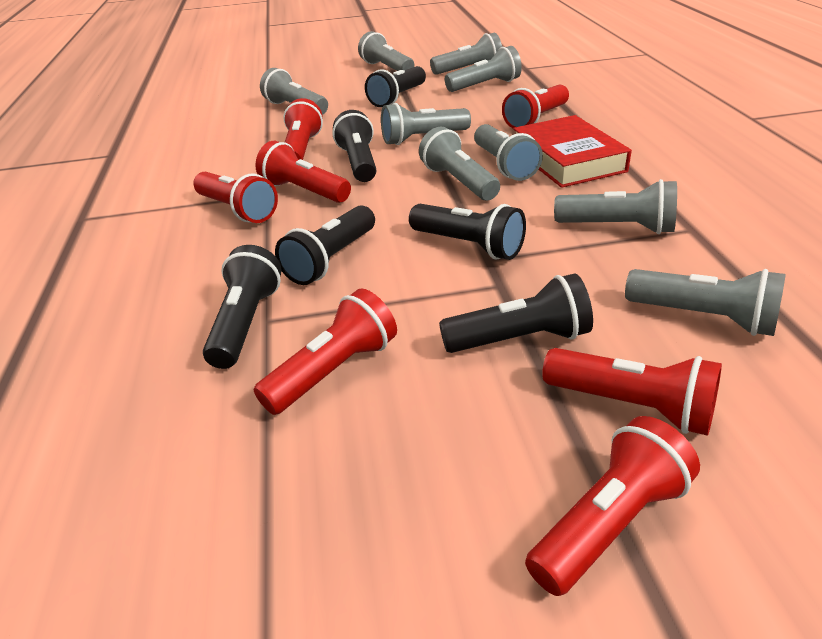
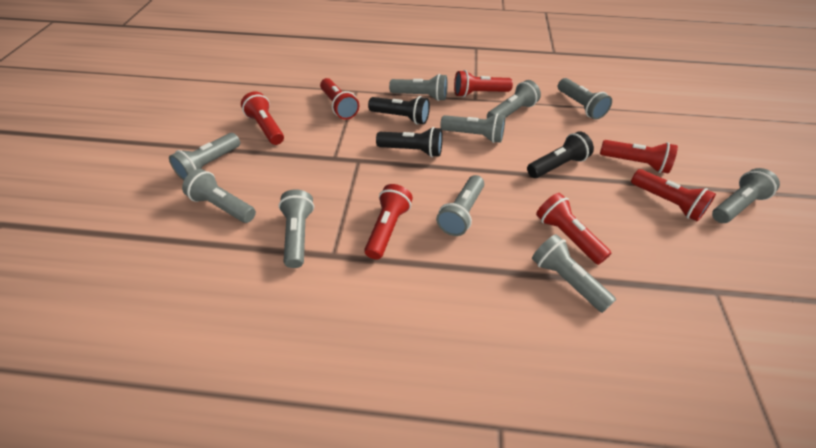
black flashlight: [203,245,282,369] [275,205,375,285] [332,110,376,182] [365,66,426,107] [409,204,526,260] [439,274,593,353] = 6 -> [368,96,430,125] [376,127,443,157] [527,131,594,178] = 3
grey flashlight: [260,68,328,115] [358,31,415,71] [381,103,471,145] [419,126,500,200] [430,33,502,75] [445,46,522,92] [474,124,543,181] [554,179,677,234] [625,269,786,336] = 9 -> [169,133,240,180] [182,169,256,223] [279,189,314,268] [389,74,448,101] [436,175,484,236] [440,113,505,143] [487,80,541,118] [532,234,616,313] [558,78,612,120] [712,168,780,223] = 10
red book: [513,115,632,188] = 1 -> none = 0

